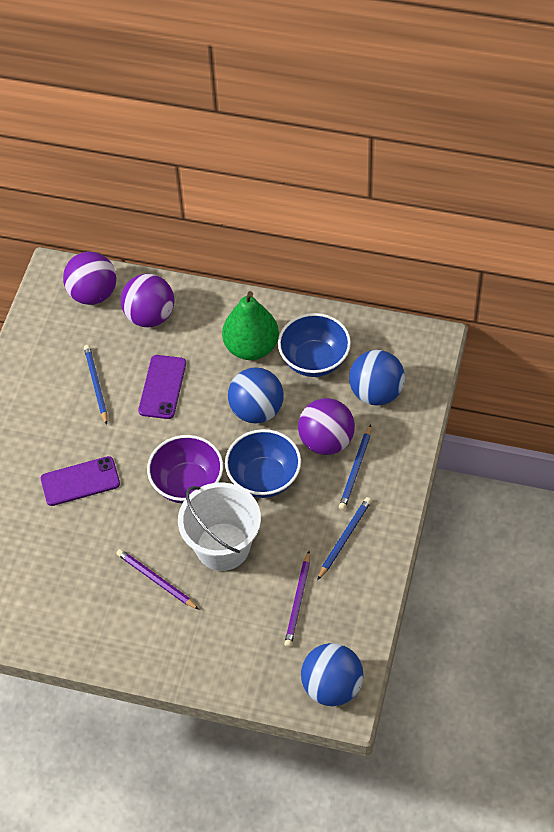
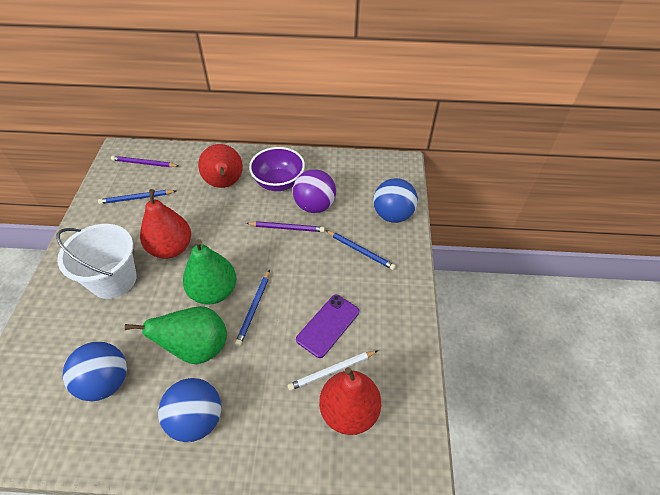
blue bowl: [225,429,301,498] [278,313,351,377] = 2 -> none = 0
green pear: [222,291,279,360] = 1 -> [125,306,227,364] [183,239,236,304] = 2
purple ball: [63,252,116,305] [121,274,174,327] [298,398,355,455] = 3 -> [293,169,336,213] = 1
purple phone: [41,456,120,506] [138,355,186,419] = 2 -> [296,295,359,358] = 1
red pear: none = 0 -> [140,189,191,259] [198,144,243,188] [319,367,381,435] = 3
white pencil: none = 0 -> [288,351,377,391] = 1

